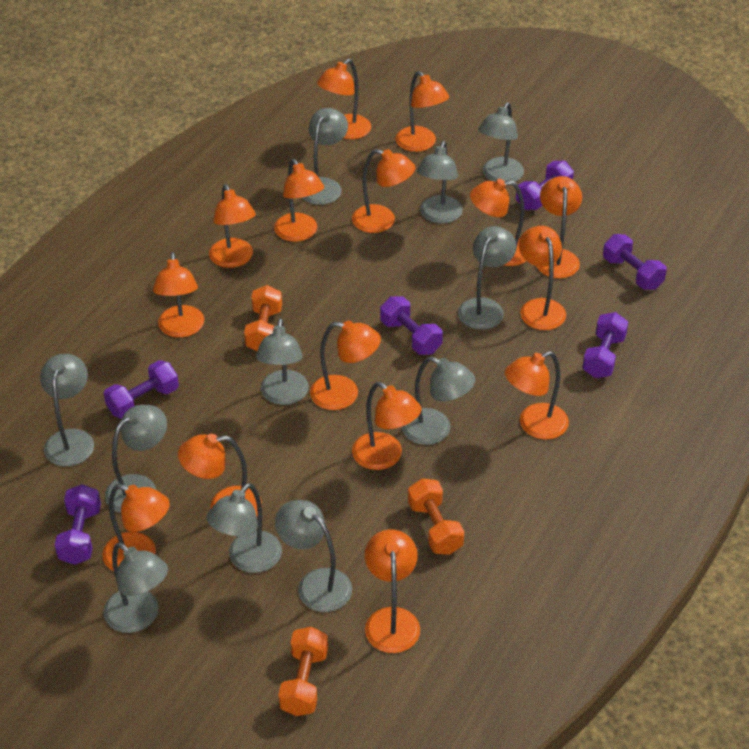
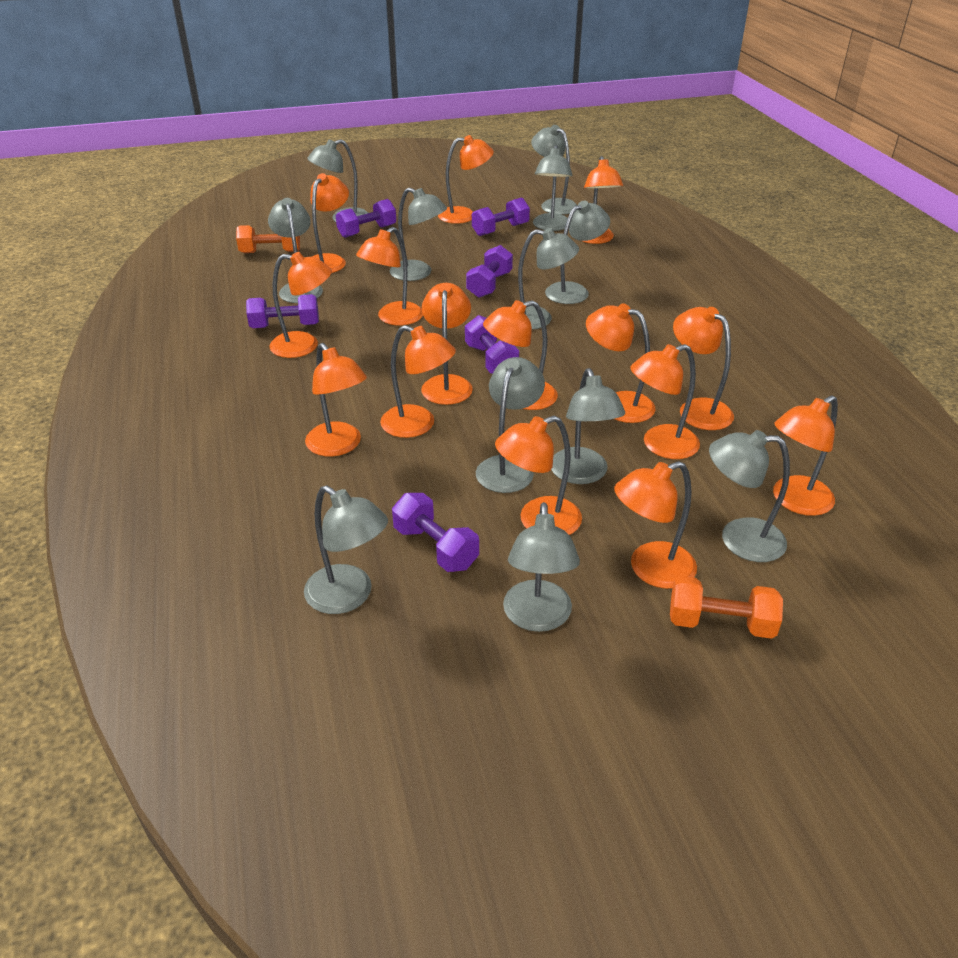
grey lamp: [40,354,94,466] [103,542,168,633] [105,405,167,513] [207,483,282,573] [256,318,309,405] [275,500,352,612] [302,108,348,205] [401,357,476,445] [417,141,463,224] [458,226,516,330] [478,102,524,182] = 11 -> [268,198,323,303] [304,485,388,614] [307,139,368,222] [390,188,447,281] [476,357,545,493] [503,502,580,632] [518,228,579,329] [531,125,578,215] [533,145,572,231] [545,201,610,304] [551,368,625,484] [709,430,790,562] = 12
orange dumbbell: [244,285,282,351] [278,627,328,716] [408,478,464,555] = 3 -> [236,225,300,253] [670,576,783,639] = 2

